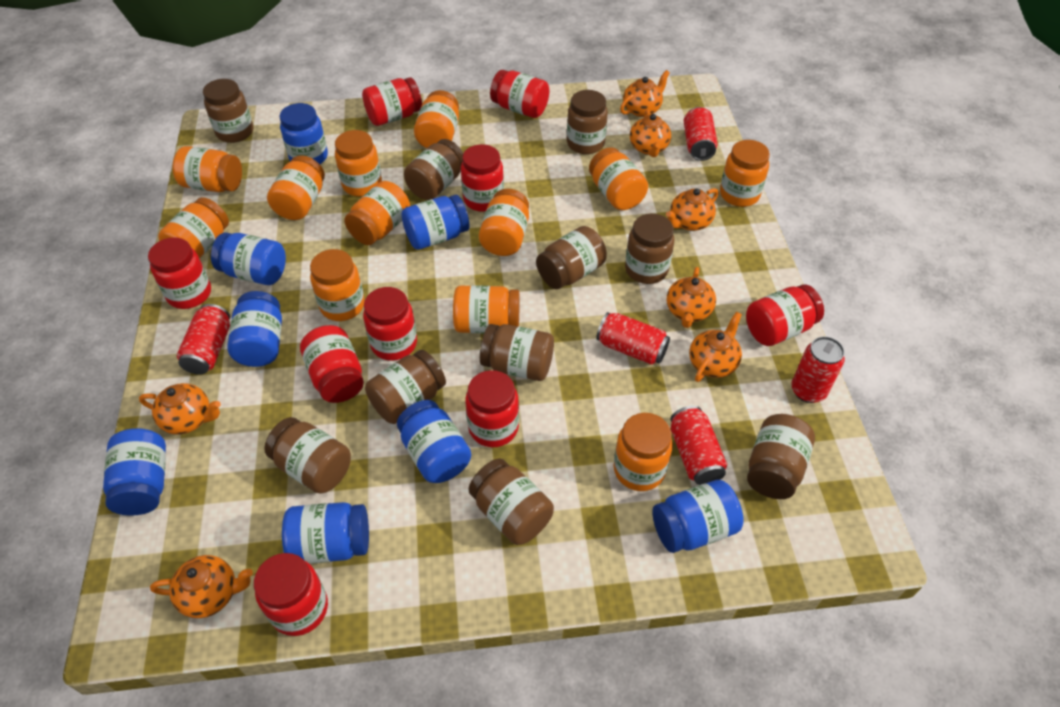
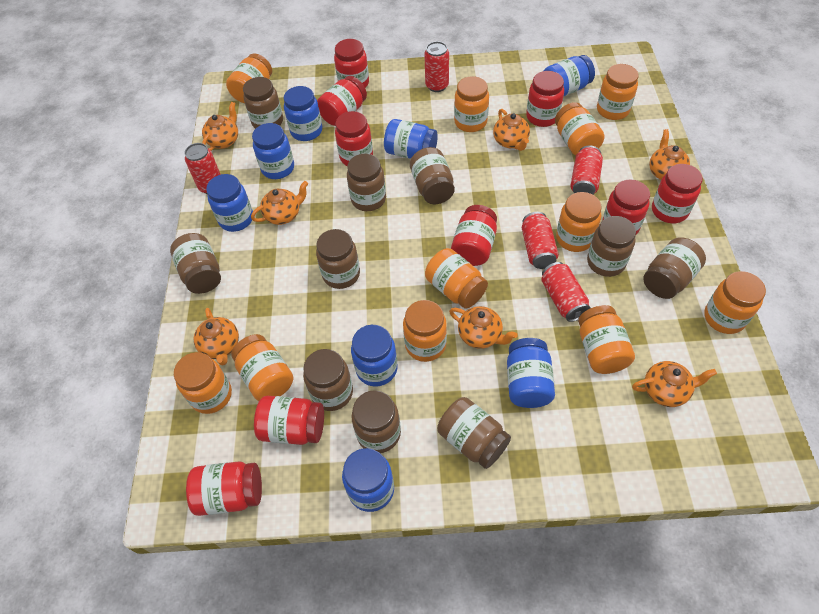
orange jar: [158,197,229,259] [173,146,242,192] [267,155,325,220] [310,249,365,321] [335,130,382,197] [344,181,410,245] [414,90,459,148] [453,285,520,333] [479,189,529,256] [589,147,648,210] [614,413,673,491] [720,140,770,207] = 12 -> [174,352,232,414] [226,54,272,103] [231,334,293,401] [403,300,447,362] [425,248,488,309] [454,76,489,132] [555,102,604,156] [556,192,602,252] [578,305,635,374] [597,64,639,120] [704,271,766,334] = 11

